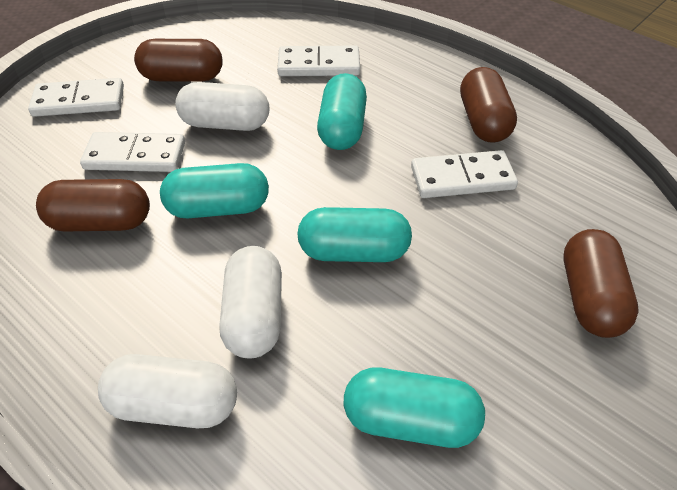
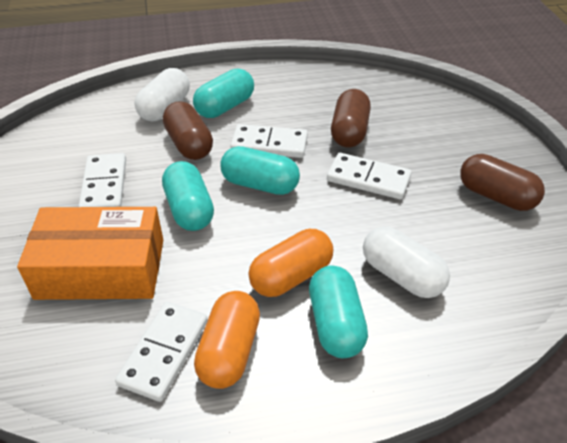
brown capsule: [36,179,150,232] [134,39,223,82] [460,67,517,143] [564,229,639,338] = 4 -> [163,101,213,160] [331,89,371,147] [460,154,545,211] = 3
orange box: none = 0 -> [17,207,163,300] = 1
orange capsule: none = 0 -> [194,291,260,389] [248,229,333,297] = 2
white capsule: [98,354,237,428] [175,82,269,131] [219,246,282,359] = 3 -> [134,68,190,121] [363,226,450,298] = 2

